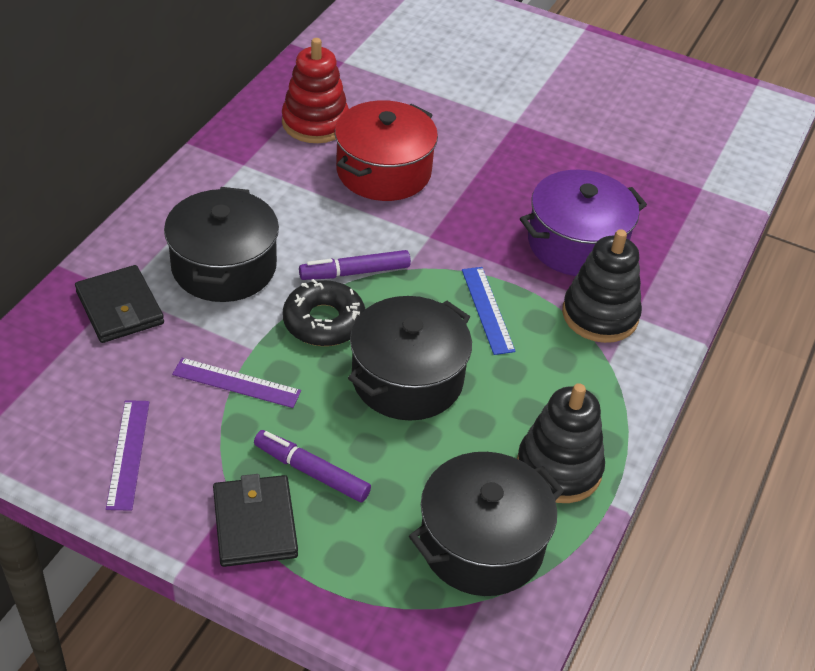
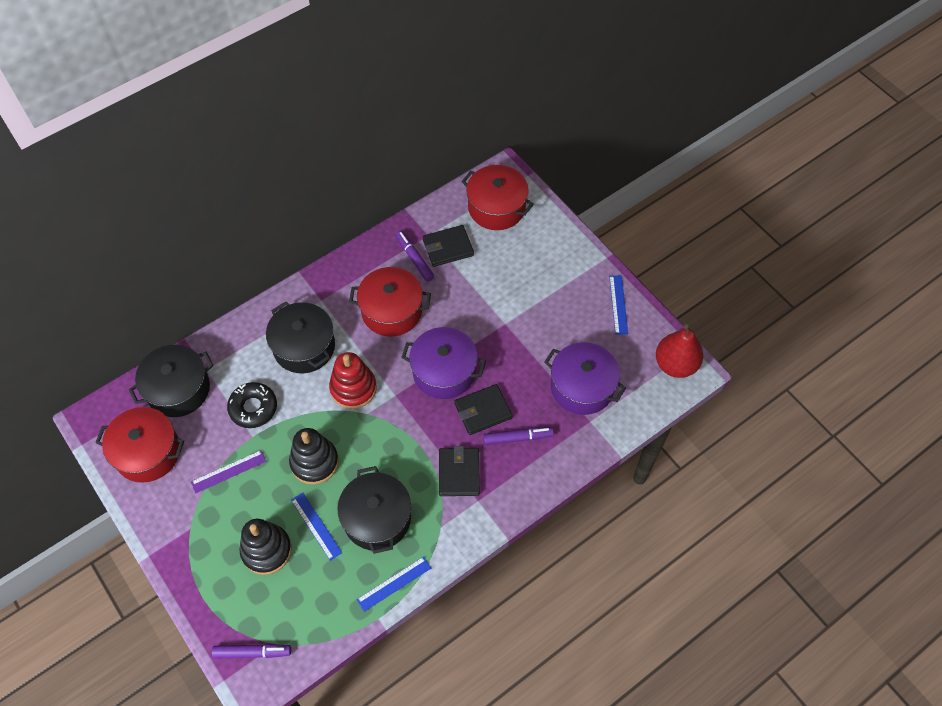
black wallet: [75,265,164,343] [213,474,298,567] = 2 -> [423,225,474,267] [439,446,480,496] [454,384,513,435] = 3
blue ruler: [462,267,516,355] = 1 -> [291,493,342,561] [357,557,431,612] [609,275,628,335] = 3
purple marker: [254,430,371,502] [299,250,411,280] = 2 -> [212,644,291,659] [396,231,434,282] [483,427,554,445] = 3
purple pot: [520,170,647,276] = 1 -> [401,327,486,399] [544,342,626,415] = 2
purple ruler: [106,400,149,511] [172,358,301,408] = 2 -> [191,450,266,493] = 1
red pear: none = 0 -> [656,325,703,378] = 1
red pot: [335,100,438,201] = 1 -> [95,407,184,483] [349,267,431,337] [461,165,534,230] = 3

